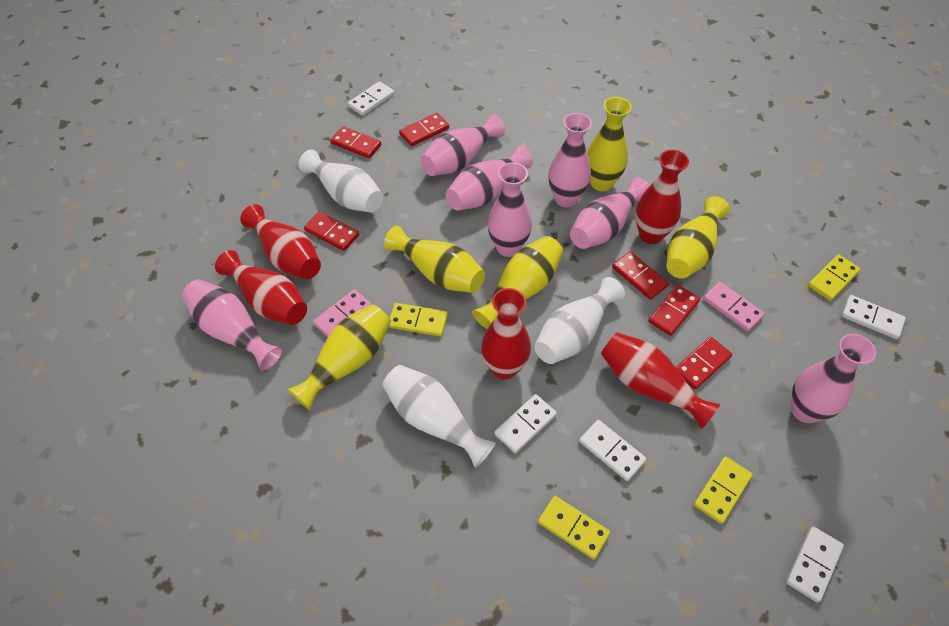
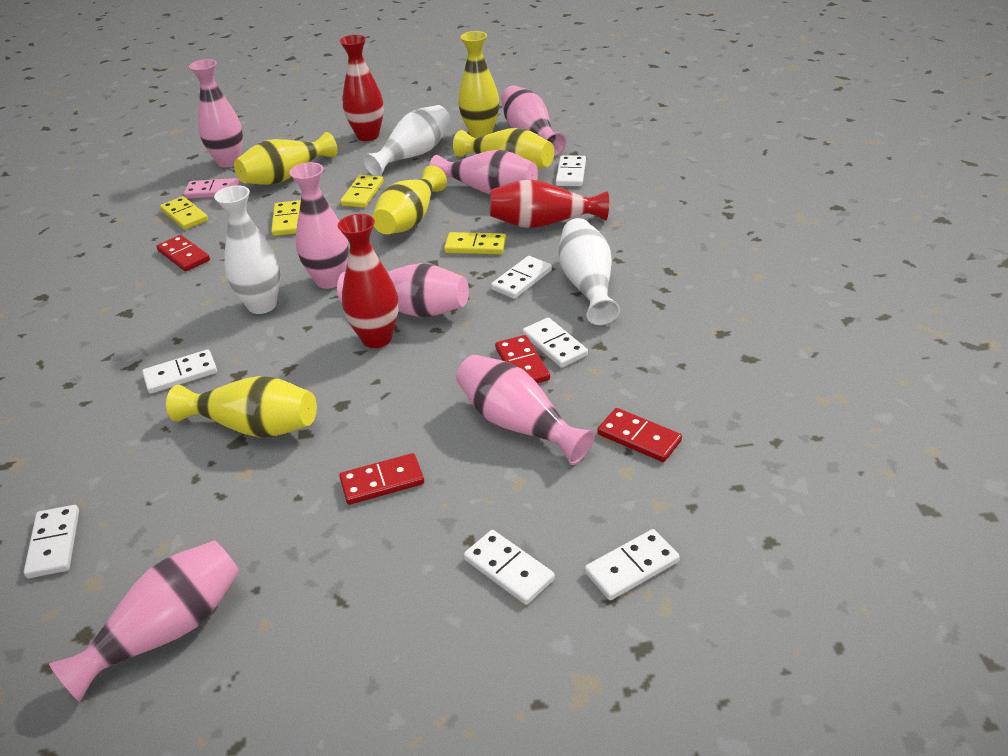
pink domino: [313,289,372,337] [703,282,765,331] = 2 -> [184,178,241,199] = 1
red domino: [304,212,359,251] [330,126,381,159] [399,113,449,146] [612,252,669,300] [648,285,700,336] [676,337,732,390] = 6 -> [156,235,210,272] [339,453,424,505] [495,335,550,383] [597,408,682,462] = 4
red vase: [215,250,307,325] [240,204,321,280] [481,288,531,380] [601,332,720,429] [635,150,689,244] = 5 -> [338,214,399,348] [340,35,384,141] [490,180,609,228] = 3
white domino: [348,81,394,116] [494,394,557,453] [579,420,647,481] [786,527,844,602] [842,295,906,339] = 5 -> [24,505,79,578] [142,349,217,394] [464,530,555,605] [491,256,552,299] [522,318,588,368] [556,155,586,186] [585,529,680,600] = 7

